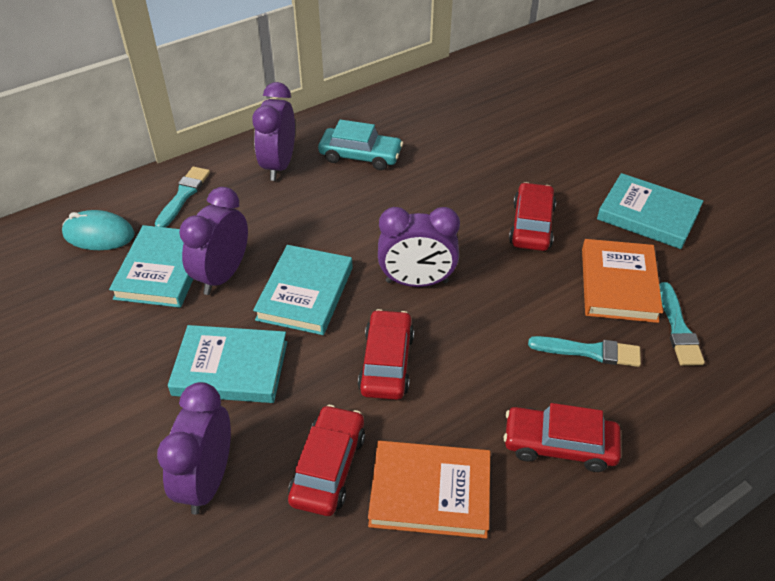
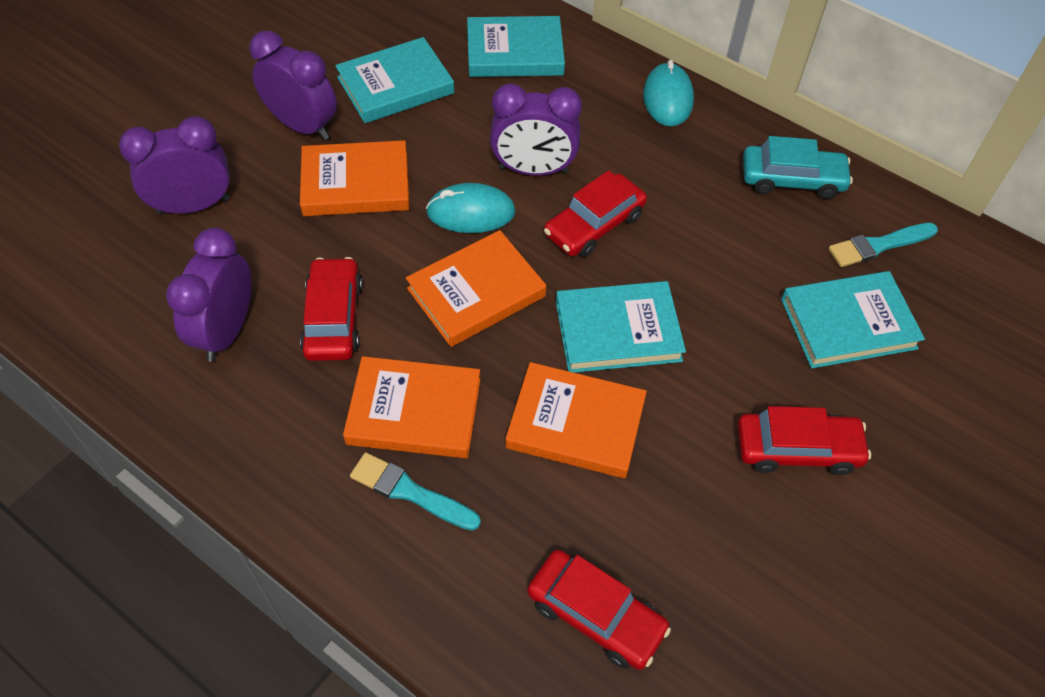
orange book: [368,441,490,539] [582,239,663,323] = 2 -> [300,140,409,216] [343,356,481,458] [406,230,546,347] [505,362,647,478] = 4
turquoise brush: [155,167,210,228] [528,336,641,367] [659,282,705,366] = 3 -> [350,452,481,531] [828,223,938,267] = 2
turquoise mouse: [62,210,135,250] = 1 -> [426,183,516,233] [643,60,694,126] = 2

